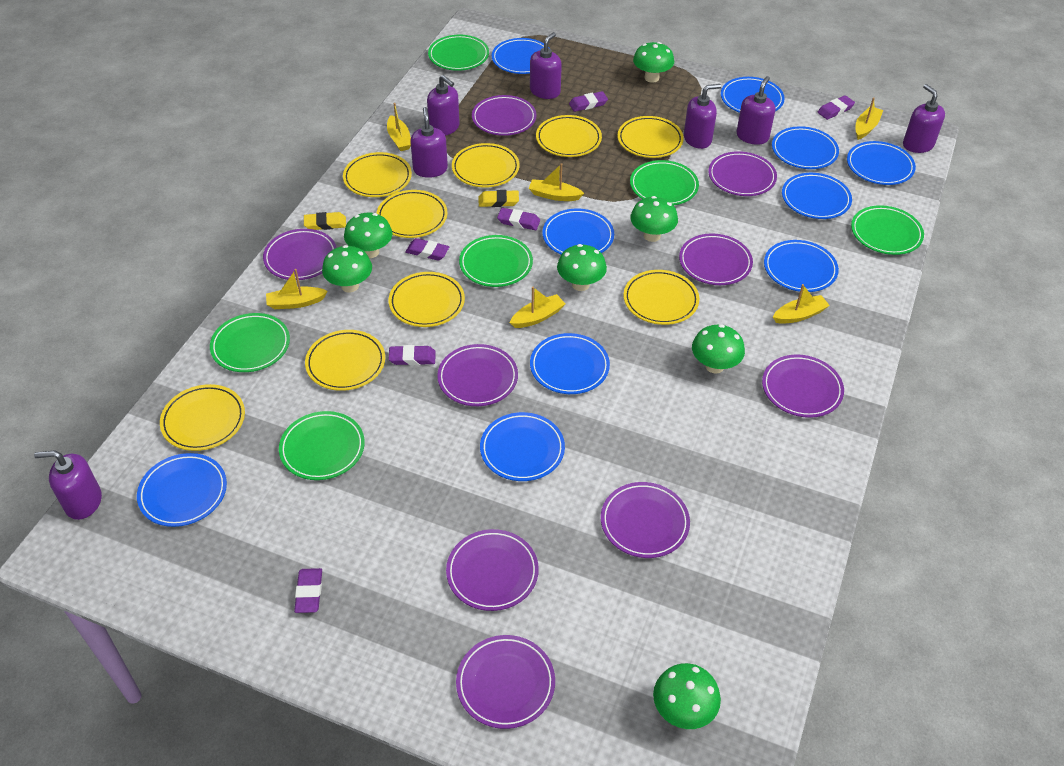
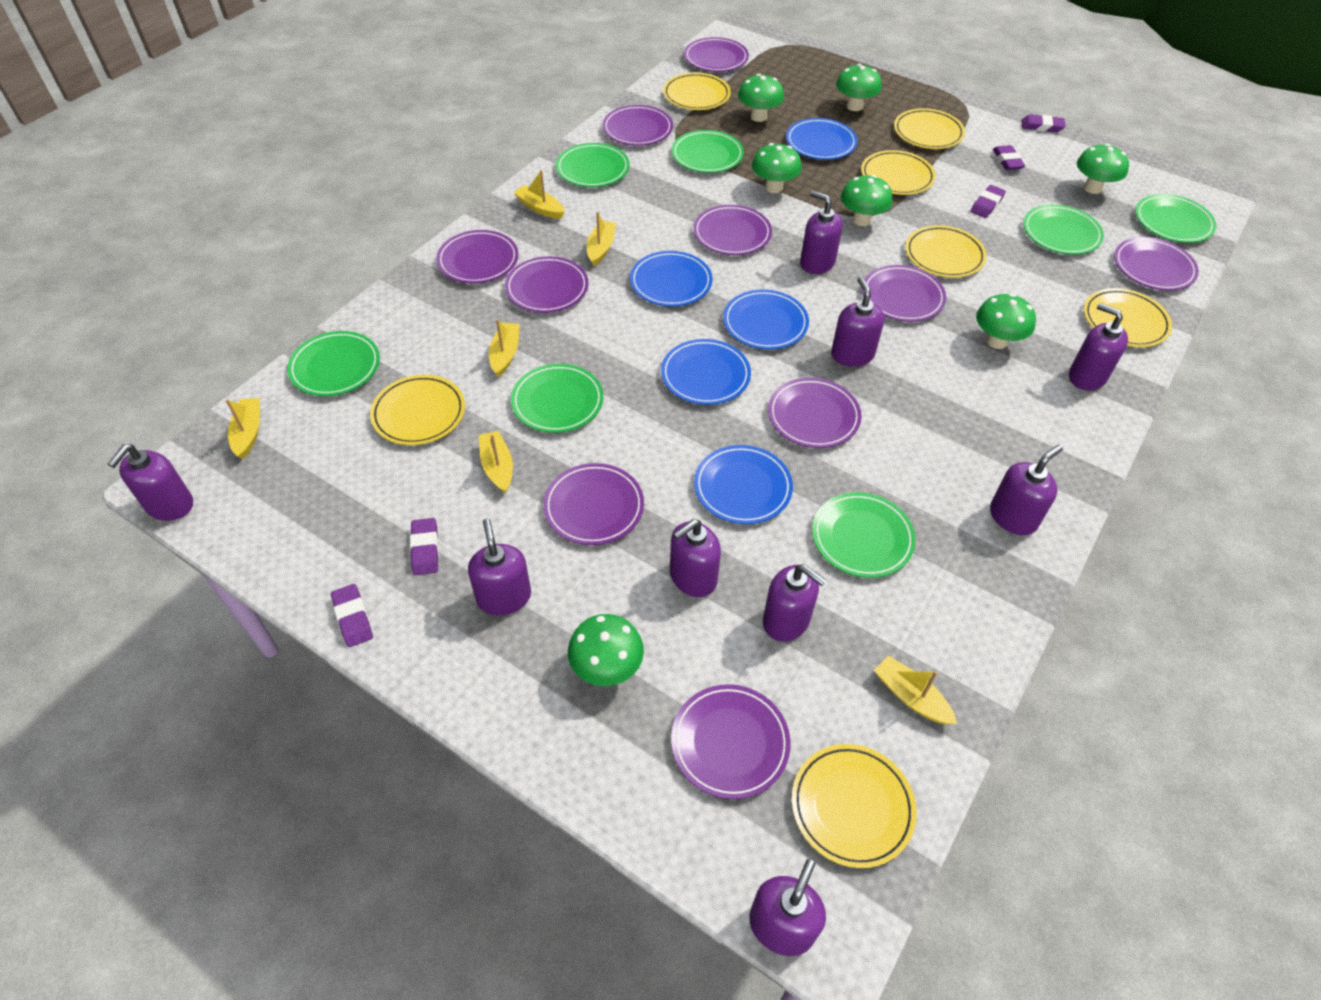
blue plate: [137,453,227,527] [480,412,565,481] [492,38,549,74] [530,333,610,394] [542,209,614,255] [721,77,785,113] [764,240,839,292] [772,126,839,169] [782,173,852,219] [847,141,916,185] = 10 -> [630,251,712,306] [661,339,751,405] [694,445,793,524] [723,290,809,349] [786,118,858,160] = 5
green plate: [210,313,290,372] [279,411,365,480] [428,35,489,71] [459,235,533,287] [630,160,699,205] [851,205,924,255] = 6 -> [287,331,380,396] [511,364,603,433] [556,143,630,187] [672,130,744,173] [812,492,916,578] [1023,204,1104,255] [1135,194,1216,243] = 7
purple eraser: [294,568,322,613] [389,345,436,365] [405,238,449,261] [497,208,540,230] [569,91,608,112] [818,95,855,120] = 6 -> [331,584,373,647] [410,518,439,575] [970,185,1006,218] [993,145,1025,170] [1021,114,1065,132] = 5
purple plate: [263,229,337,280] [437,344,518,406] [446,529,539,611] [456,635,555,729] [472,95,537,136] [601,482,690,558] [679,233,753,285] [708,151,777,196] [762,355,844,418] = 9 -> [436,230,518,283] [505,256,588,313] [543,463,644,545] [603,105,673,146] [671,684,791,799] [684,37,749,72] [693,205,772,255] [768,378,862,448] [862,265,946,322] [1114,237,1199,291] = 10
purple soap dispenser: [34,450,102,520] [410,107,448,178] [427,75,460,136] [530,32,562,99] [684,84,721,149] [736,76,775,145] [903,84,945,153] = 7 -> [108,444,193,521] [468,518,531,615] [670,519,721,597] [749,859,826,956] [763,564,826,642] [800,190,843,274] [831,277,885,367] [990,445,1063,535] [1069,303,1128,391] = 9
yellow eraser: [304,212,346,230] [479,190,519,207] = 2 -> none = 0
yellow plate: [160,384,245,451] [305,330,385,391] [343,152,412,197] [377,190,448,238] [389,272,465,327] [452,143,520,188] [536,115,602,157] [617,116,684,158] [623,270,699,325] = 9 -> [370,375,465,445] [663,73,731,110] [791,744,917,868] [861,150,936,195] [894,108,965,149] [905,225,987,278] [1084,288,1172,347] = 7

